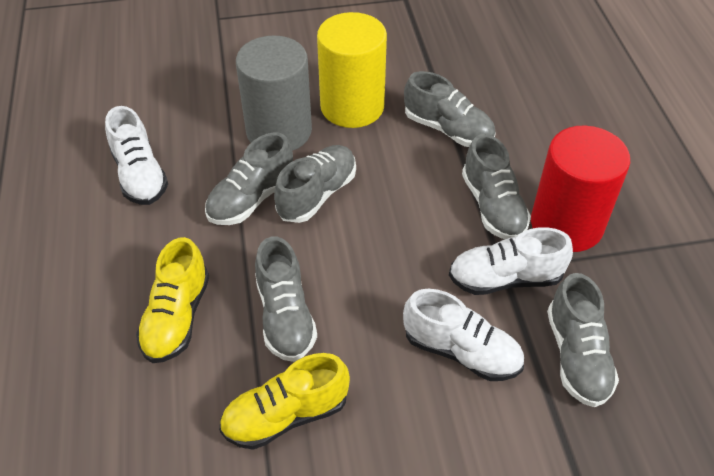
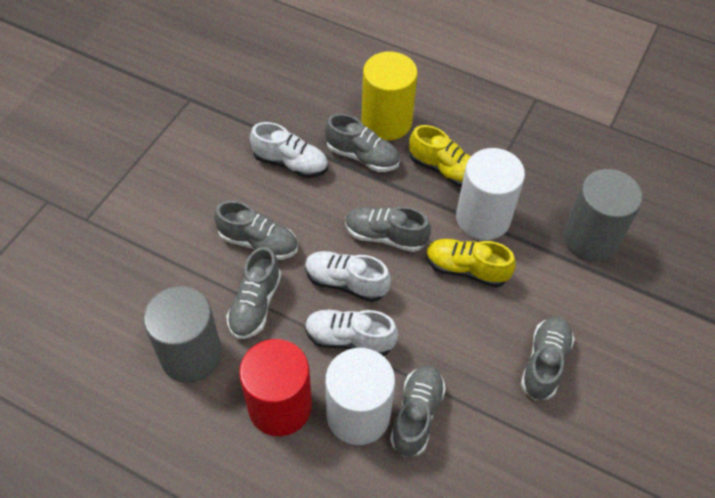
grey cylinder: [236,35,312,151] = 1 -> [143,286,222,383] [563,169,643,262] = 2
white cylinder: none = 0 -> [325,348,395,445] [456,148,525,240] = 2

